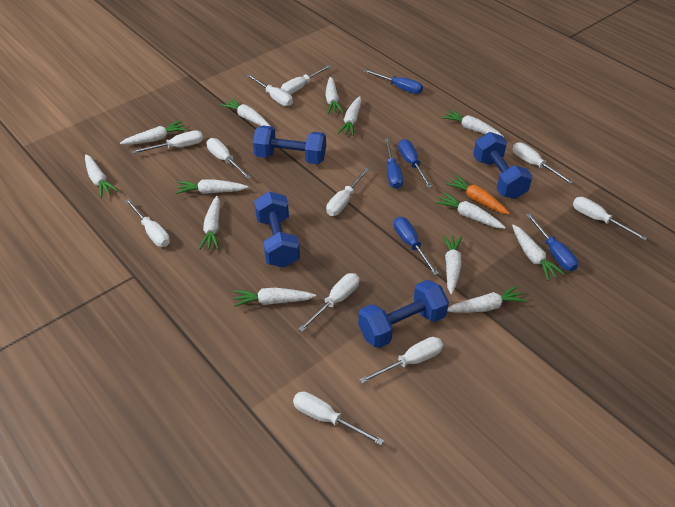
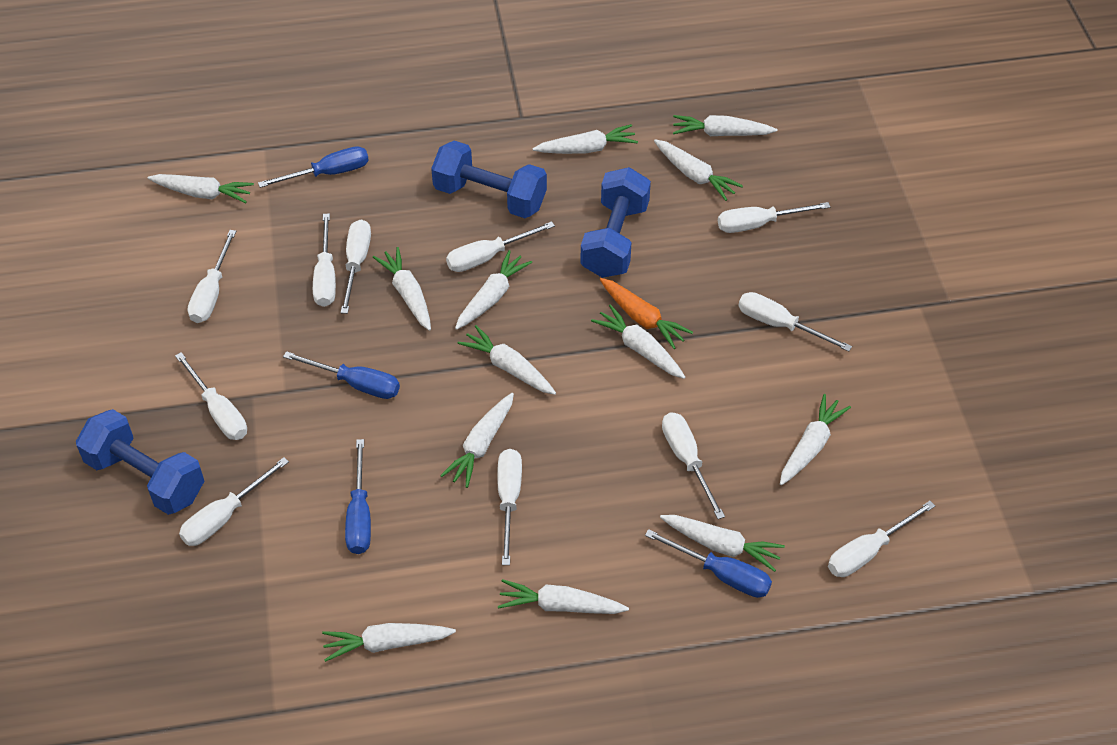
blue dumbbell: [253,126,326,164] [254,191,300,268] [358,280,449,348] [473,132,532,199] = 4 -> [76,409,204,515] [431,141,547,218] [580,167,651,278] = 3
blue screwdriver: [364,69,423,94] [384,138,403,189] [394,217,439,275] [398,139,432,188] [526,213,578,271] = 5 -> [258,146,369,188] [283,351,400,399] [345,439,371,554] [645,529,772,598] = 4

